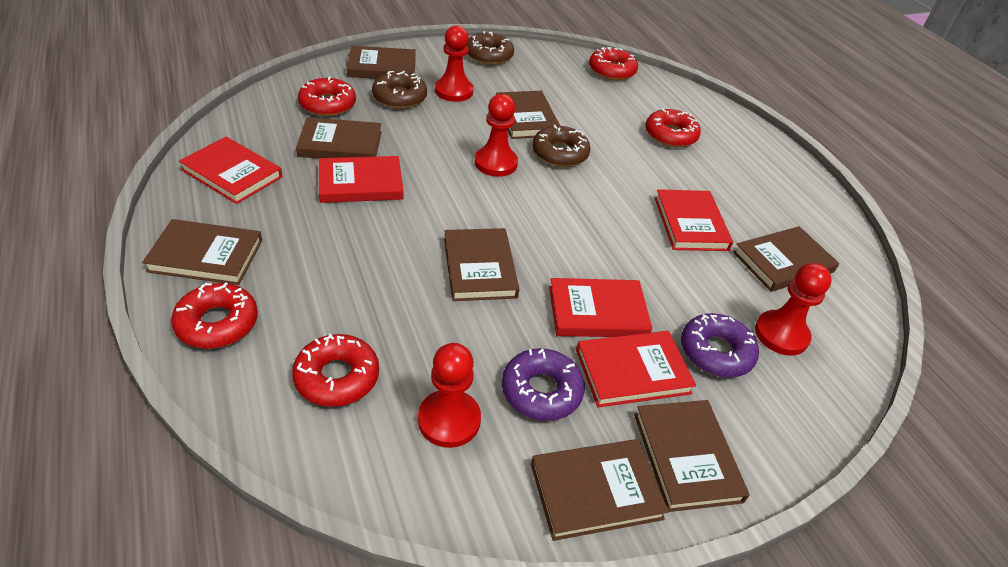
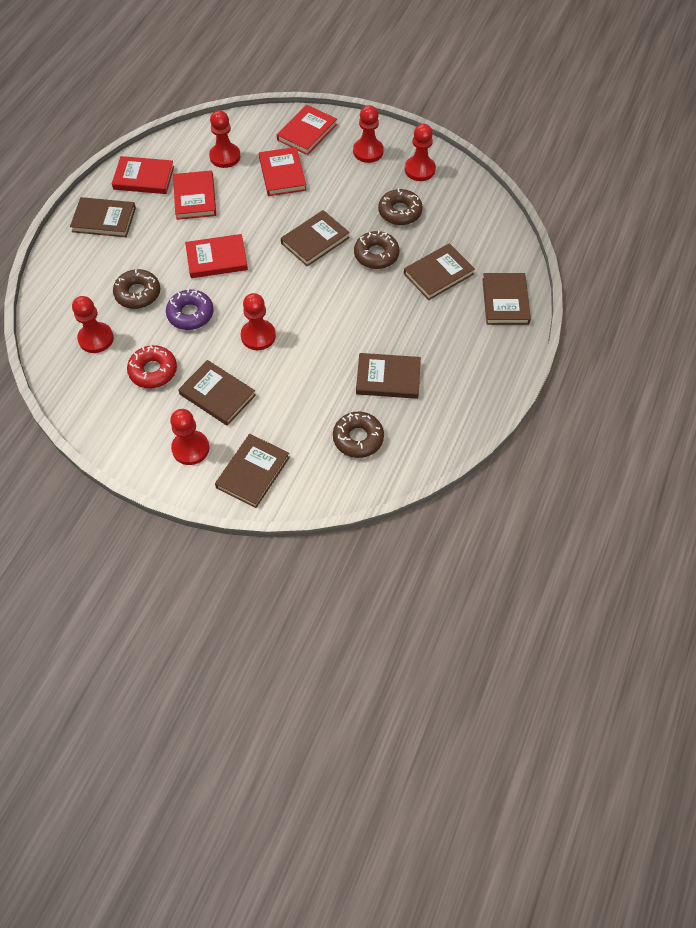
brown book: [142,219,262,285] [296,117,382,158] [347,46,416,79] [444,228,519,301] [496,91,560,139] [531,439,669,541] [634,400,750,512] [733,226,839,292] = 8 -> [70,197,136,237] [178,360,256,426] [215,434,290,508] [281,210,350,267] [356,353,421,399] [404,243,475,300] [482,273,531,325] = 7
brown donut: [372,70,427,109] [467,31,514,65] [532,125,591,167] = 3 -> [113,269,160,309] [333,412,384,458] [354,231,399,269] [378,188,423,225] = 4
purple donut: [502,348,585,421] [681,313,759,377] = 2 -> [166,289,214,330] = 1
red donut: [171,282,258,349] [292,334,379,407] [298,76,356,116] [589,47,638,80] [645,108,701,147] = 5 -> [127,345,177,388] = 1
red pawn: [418,343,481,448] [435,25,474,102] [474,94,518,177] [755,263,832,356] = 4 -> [72,296,114,353] [170,409,209,465] [209,110,240,168] [241,293,276,350] [353,105,384,163] [405,124,436,181] = 6

